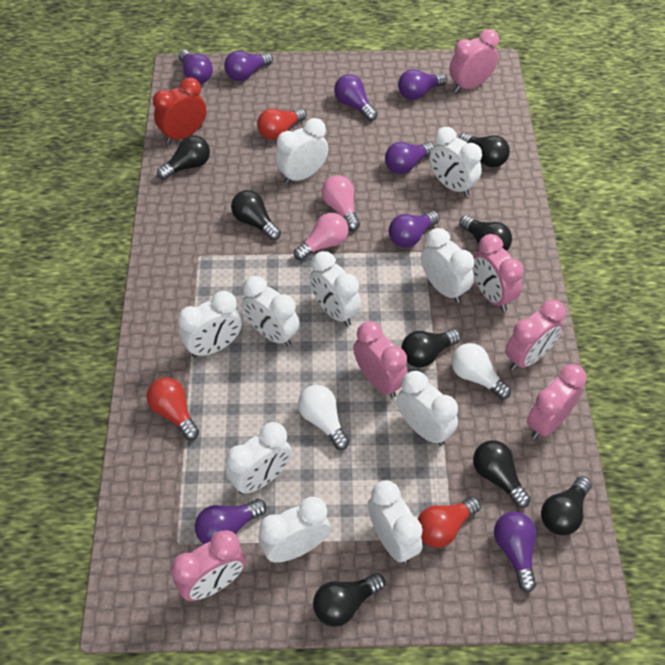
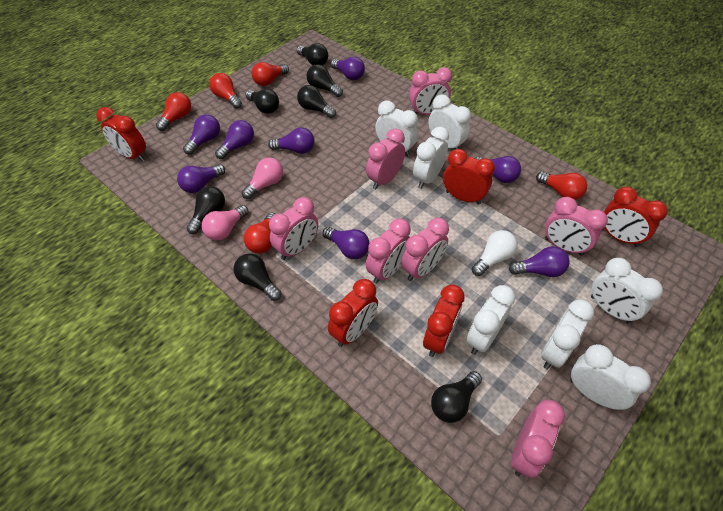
black light bulb: [157,136,210,180] [231,190,281,240] [313,573,385,627] [401,329,461,368] [459,133,510,167] [459,215,512,251] [473,440,531,508] [541,476,592,535] = 8 -> [187,186,225,234] [234,253,282,301] [245,89,279,114] [297,43,328,65] [297,85,336,118] [307,64,343,97] [431,371,482,423] = 7
pink clock: [171,530,246,601] [353,321,408,398] [449,29,499,92] [473,234,524,312] [505,300,566,371] [527,364,587,439] = 6 -> [269,197,318,260] [366,128,405,189] [366,219,411,284] [401,218,449,281] [409,67,452,115] [511,400,565,478] [545,197,608,256] = 7
red clock: [153,77,206,144] = 1 -> [96,107,146,162] [328,279,378,347] [423,285,465,357] [443,149,495,205] [602,187,668,247] = 5
red light bulb: [147,377,199,440] [257,108,306,140] [418,497,481,548] = 3 -> [156,92,191,131] [209,73,242,108] [244,212,275,254] [251,62,289,86] [536,172,587,200] = 5
white clock: [178,291,242,358] [226,422,292,494] [242,276,300,346] [259,497,330,563] [275,118,329,184] [309,251,361,326] [368,480,423,564] [397,371,458,445] [421,228,474,303] [430,127,482,197] = 10 -> [375,100,418,156] [413,126,449,189] [428,95,471,149] [467,285,515,355] [541,300,594,370] [570,344,651,410] [591,258,663,323] = 7
white light bulb: [298,385,349,450] [452,343,511,400] = 2 -> [472,230,518,276] = 1

